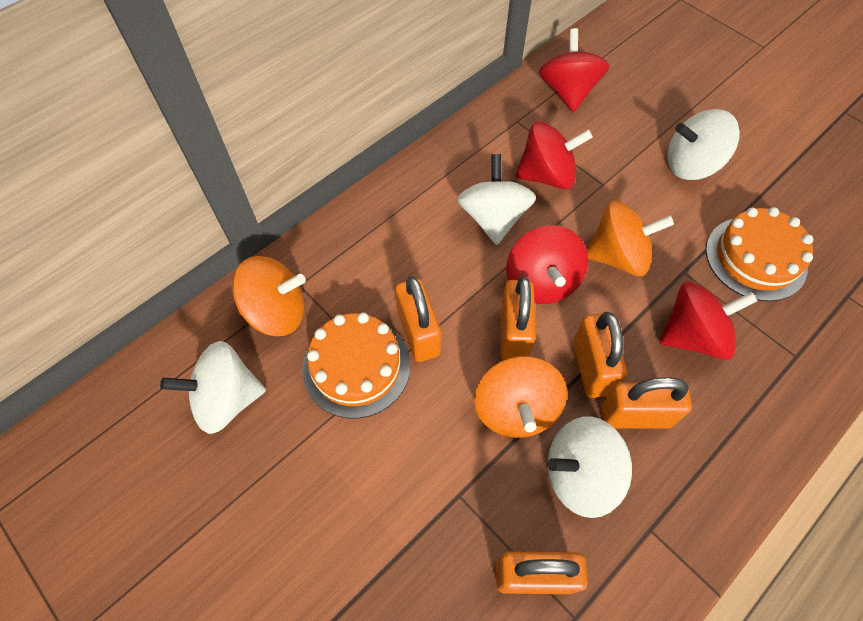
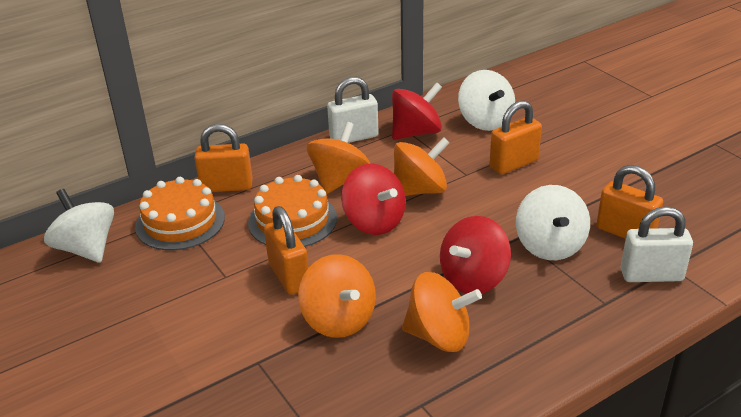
orange padlock: [395,276,441,362] [496,551,588,594] [500,277,536,360] [573,312,627,398] [602,377,692,429] = 5 -> [194,124,253,192] [264,206,308,295] [489,100,542,174] [596,165,663,239] = 4
orange spinning top: [232,256,306,336] [474,356,567,438] [587,201,674,276] = 3 -> [298,254,376,338] [307,122,370,194] [394,137,450,196] [402,272,482,352] = 4
red spinning top: [506,225,588,304] [515,121,593,190] [539,28,610,112] [660,282,757,360] = 4 -> [341,164,406,235] [392,82,442,140] [440,216,511,294] = 3
white padlock: none = 0 -> [327,77,379,143] [621,206,693,282] = 2
white spinning top: [160,341,266,434] [457,154,536,245] [548,417,632,518] [667,109,740,180] = 4 -> [44,189,114,263] [458,70,515,131] [516,185,590,260] = 3

